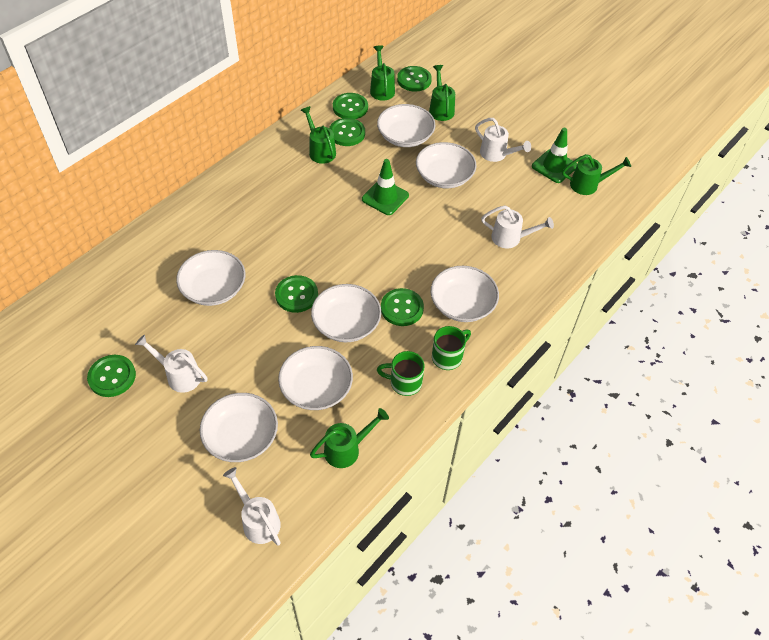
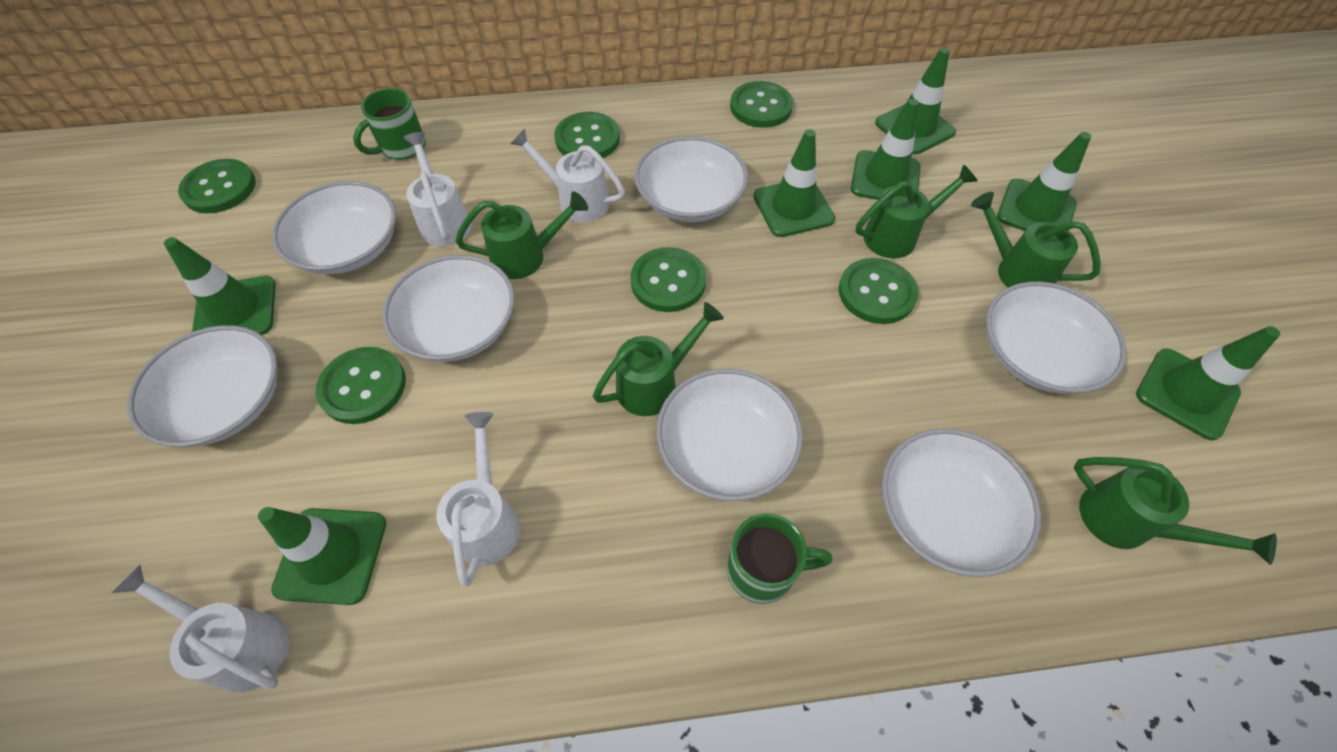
green traffic cone: [362,159,409,215] [532,128,577,183] = 2 -> [164,237,276,335] [258,507,386,605] [753,129,835,237] [851,99,921,200] [875,48,956,154] [997,132,1091,231] [1136,326,1280,440] = 7

